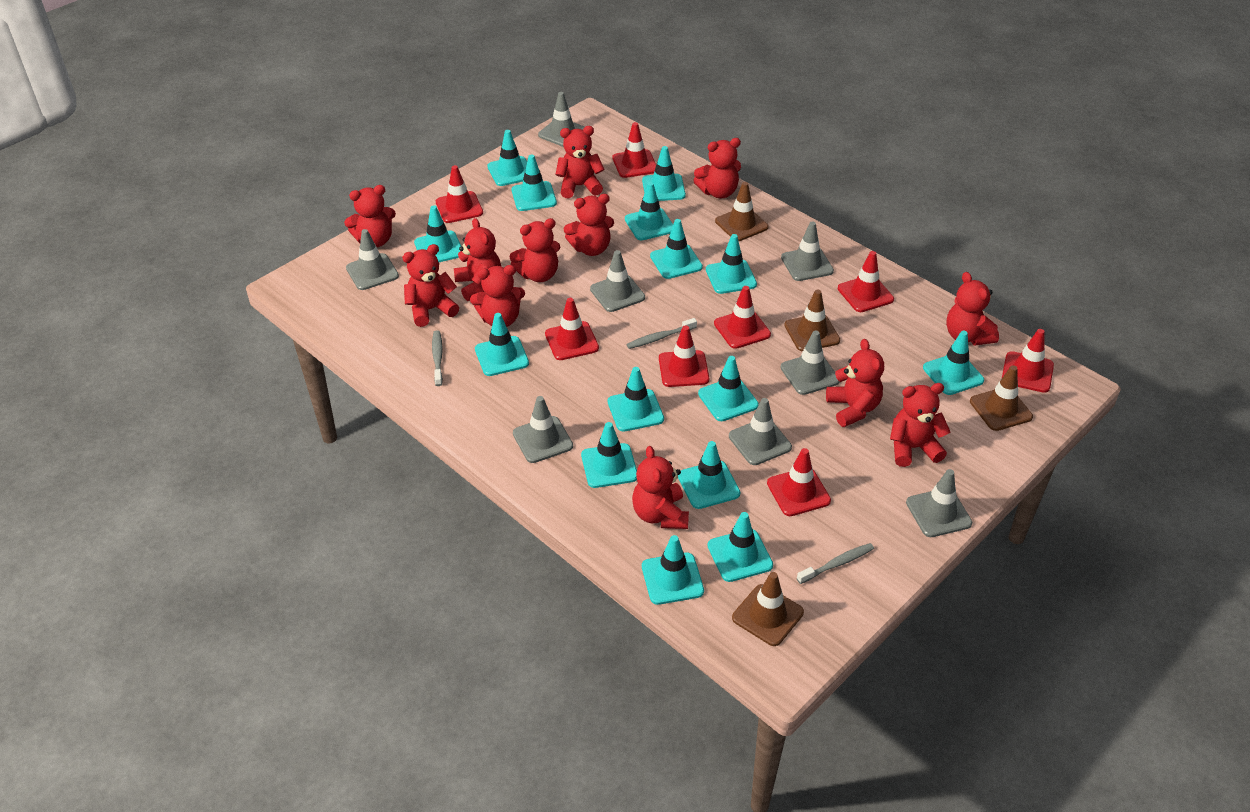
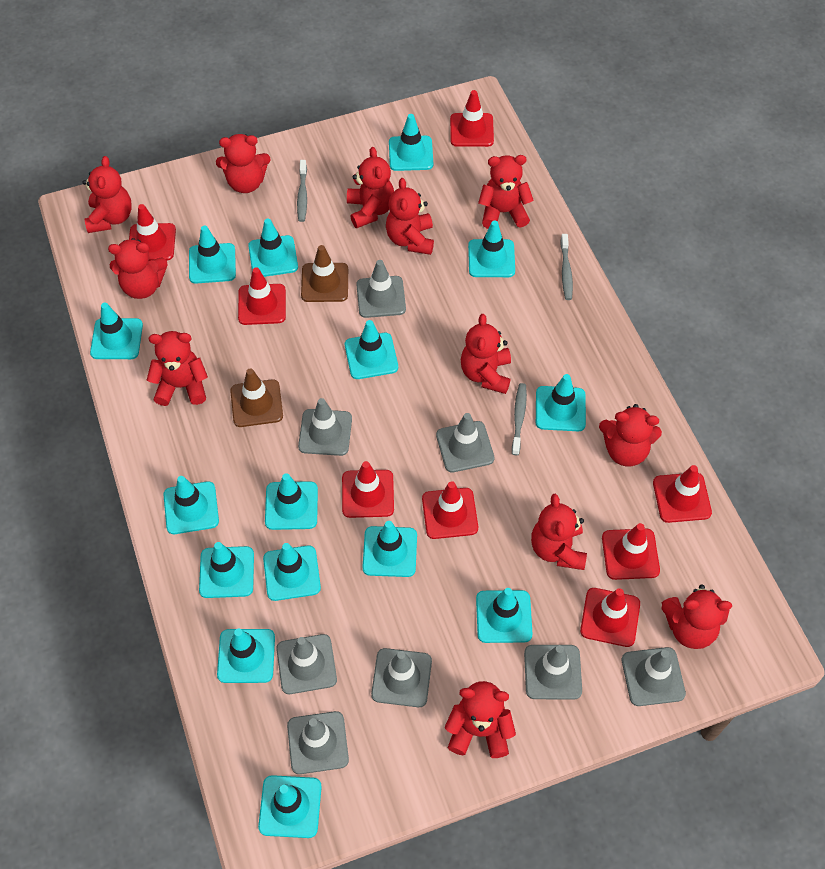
brown traffic cone: [715,182,769,241] [732,572,804,646] [784,289,840,352] [970,365,1033,431] = 4 -> [230,369,283,427] [301,245,348,302] = 2

